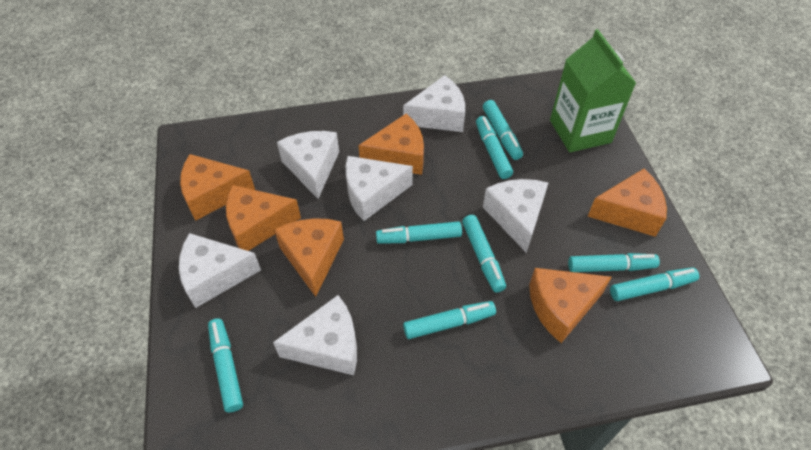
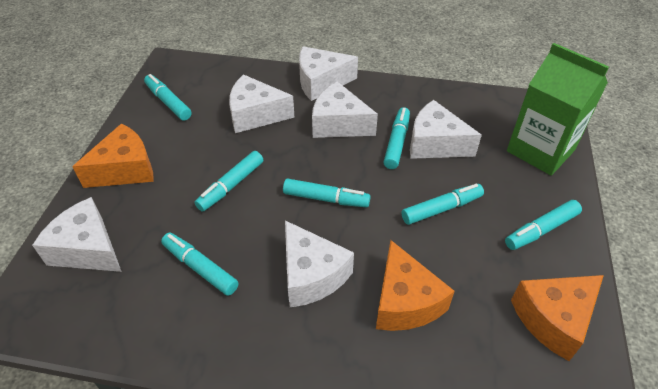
orange cheese: [180,154,255,221] [226,185,301,251] [274,218,344,297] [358,114,424,175] [529,268,612,343] [587,168,667,237] = 6 -> [72,124,153,188] [376,240,455,331] [511,275,604,361] = 3
turquoise marker: [208,318,243,413] [376,221,462,244] [403,301,496,339] [462,215,506,293] [476,116,513,179] [483,100,523,160] [568,253,660,272] [610,267,699,301] = 8 -> [144,74,192,121] [161,233,239,296] [194,151,263,211] [283,178,371,208] [384,107,410,169] [402,184,484,225] [505,200,582,250] = 7

